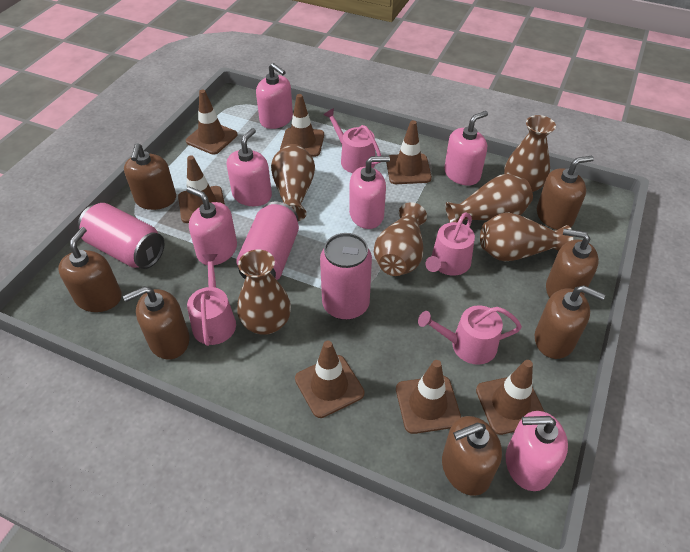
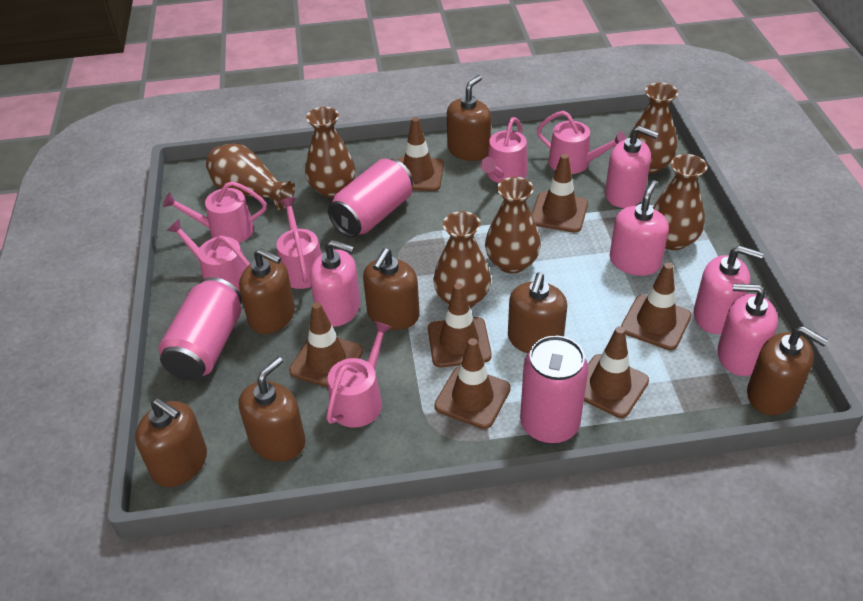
pink soap dispenser: [187,187,237,265] [227,128,272,206] [256,63,293,129] [349,156,390,229] [444,111,488,186] [506,411,568,491] = 6 -> [310,240,360,327] [605,126,659,208] [610,180,669,276] [694,246,764,334] [717,283,778,376] = 5
pink watering can: [187,254,236,346] [323,108,381,173] [418,305,522,365] [426,212,475,276] = 4 -> [163,181,267,243] [167,219,250,292] [277,197,322,289] [326,321,392,428] [481,117,527,183] [537,111,626,174] = 6

